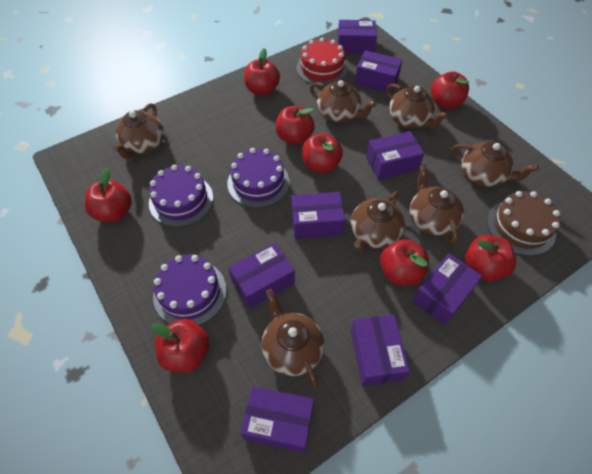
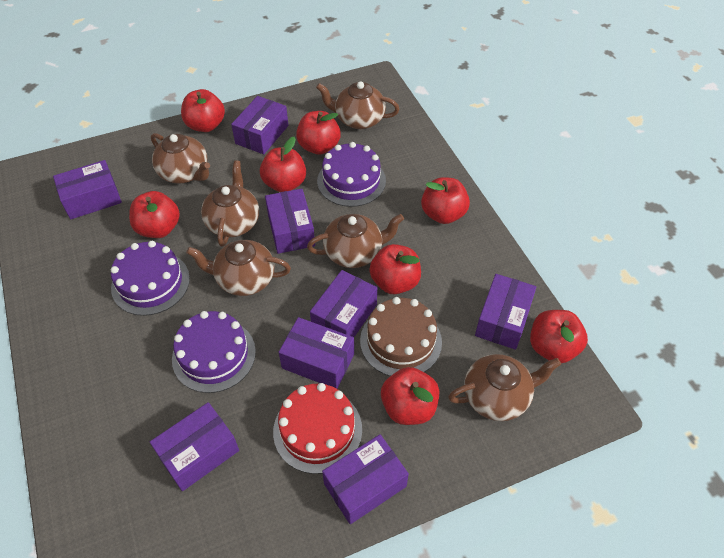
brown teapot: [113,103,164,159] [261,289,324,388] [310,80,376,123] [351,191,405,253] [386,84,448,128] [409,164,464,245] [451,142,539,187] = 7 -> [151,133,210,184] [186,240,291,296] [201,160,259,247] [307,214,404,268] [316,81,399,129] [448,354,561,421] = 6

